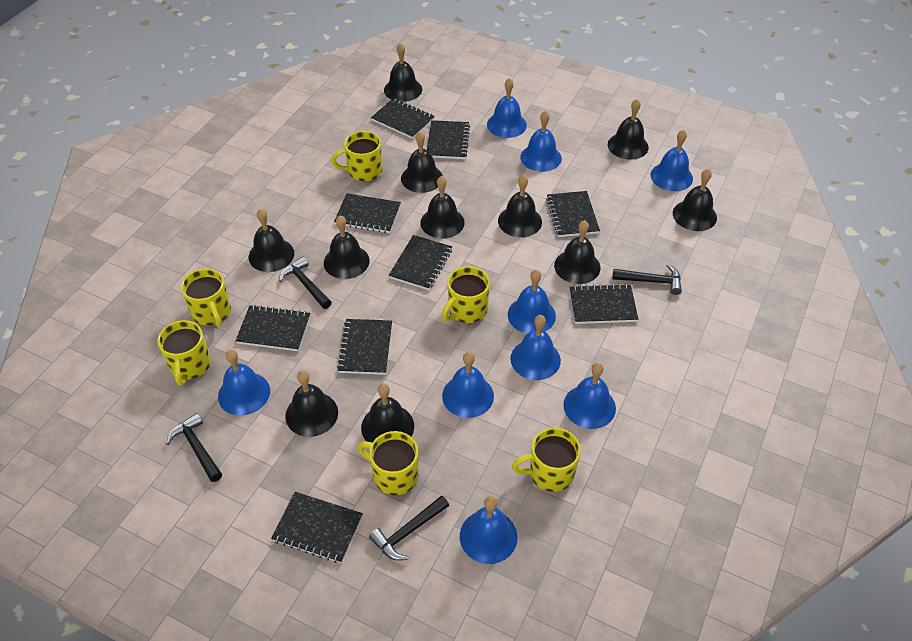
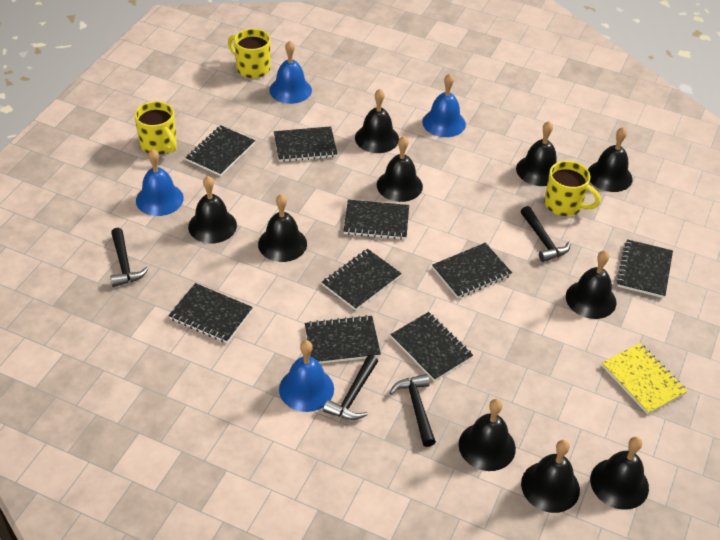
black bell: [249,209,294,272] [285,371,338,437] [324,215,370,279] [361,383,414,443] [384,43,422,102] [401,131,443,193] [420,176,465,239] [498,175,542,237] [554,220,600,284] [608,99,649,160] [673,169,717,231] = 11 -> [188,176,237,244] [258,194,307,262] [355,89,399,153] [377,136,423,202] [459,399,516,471] [516,121,556,186] [521,440,580,513] [566,250,617,319] [588,127,632,192] [590,437,649,510] = 10
blue bell: [218,350,270,416] [442,352,494,418] [460,496,518,564] [487,78,527,138] [508,270,556,334] [510,315,561,380] [520,111,562,172] [563,363,616,429] [650,130,693,191] = 9 -> [136,149,184,216] [269,41,312,104] [279,340,334,412] [422,74,466,137] = 4
yellow mug: [157,320,211,386] [181,269,231,327] [332,131,382,181] [357,431,419,495] [442,266,490,323] [512,428,581,492] = 6 -> [134,101,177,155] [228,29,271,78] [544,161,601,216] = 3
yellow notebook: none = 0 -> [602,343,687,415] = 1

